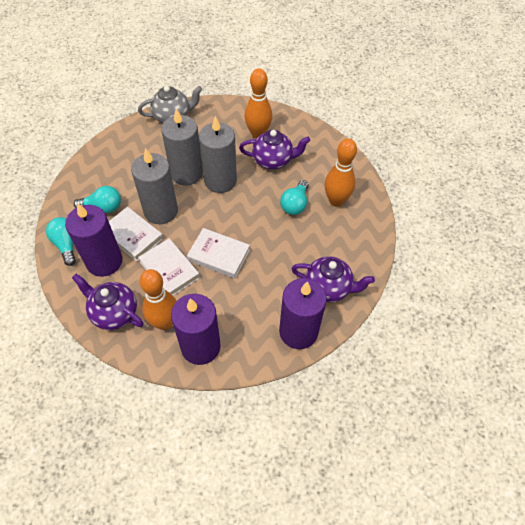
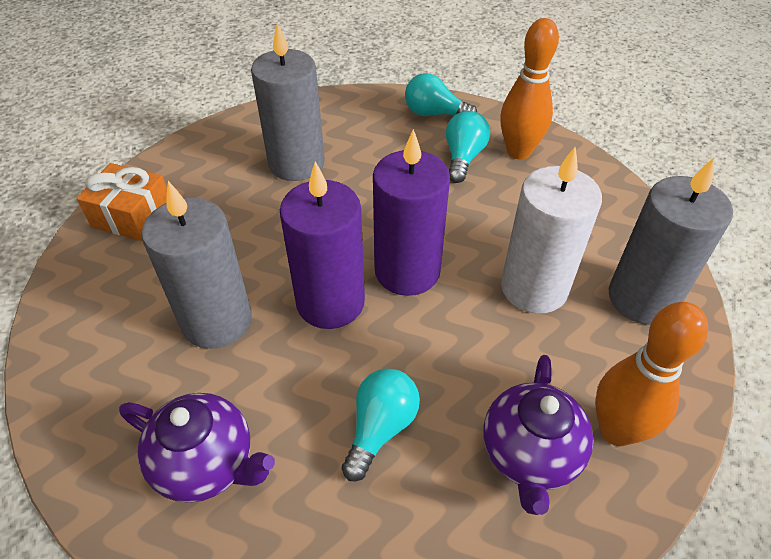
grey teapot: [138,86,202,123] = 1 -> none = 0
orange bowling pin: [140,269,177,330] [245,68,272,138] [325,138,357,207] = 3 -> [500,18,559,159] [595,302,708,446] = 2
orange gift: none = 0 -> [77,163,167,241] = 1
purple candle: [65,203,122,277] [171,294,221,365] [279,278,327,349] = 3 -> [280,162,365,329] [373,129,450,296] = 2
purple teapot: [72,274,143,330] [239,130,310,169] [292,256,375,302] = 3 -> [119,393,275,503] [484,355,594,515] = 2
white book: [109,207,163,262] [138,239,200,296] [187,228,250,279] = 3 -> none = 0
white candle: none = 0 -> [501,147,602,314] = 1

